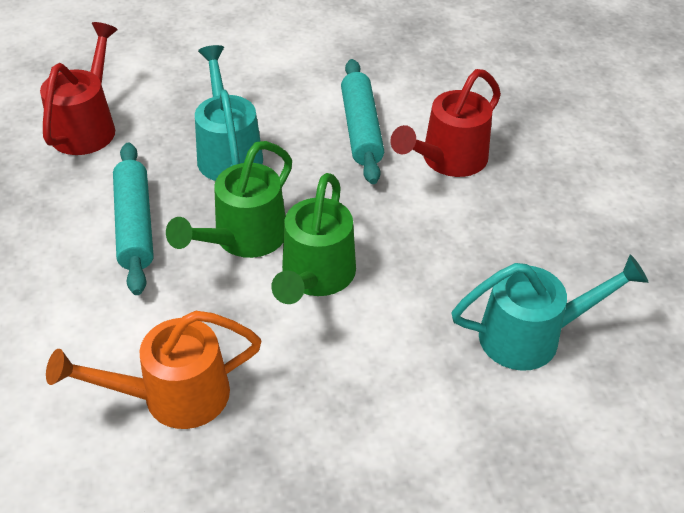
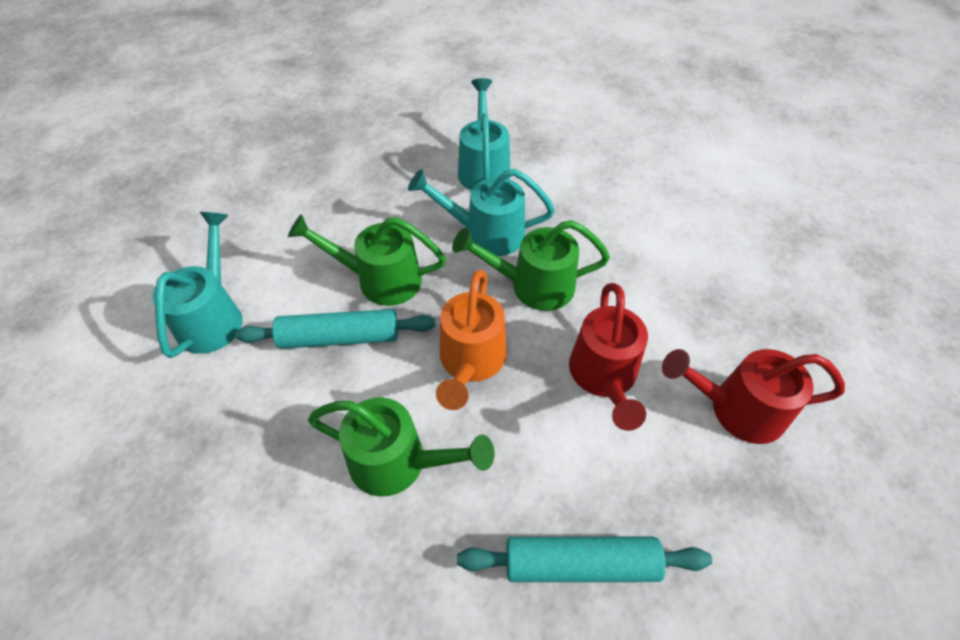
green watering can: [166,141,292,258] [271,173,356,304] = 2 -> [288,214,446,306] [308,397,494,497] [452,220,610,311] = 3
turquoise watering can: [195,45,263,181] [451,254,648,371] = 2 -> [152,212,242,358] [408,169,555,256] [458,78,510,191] = 3

